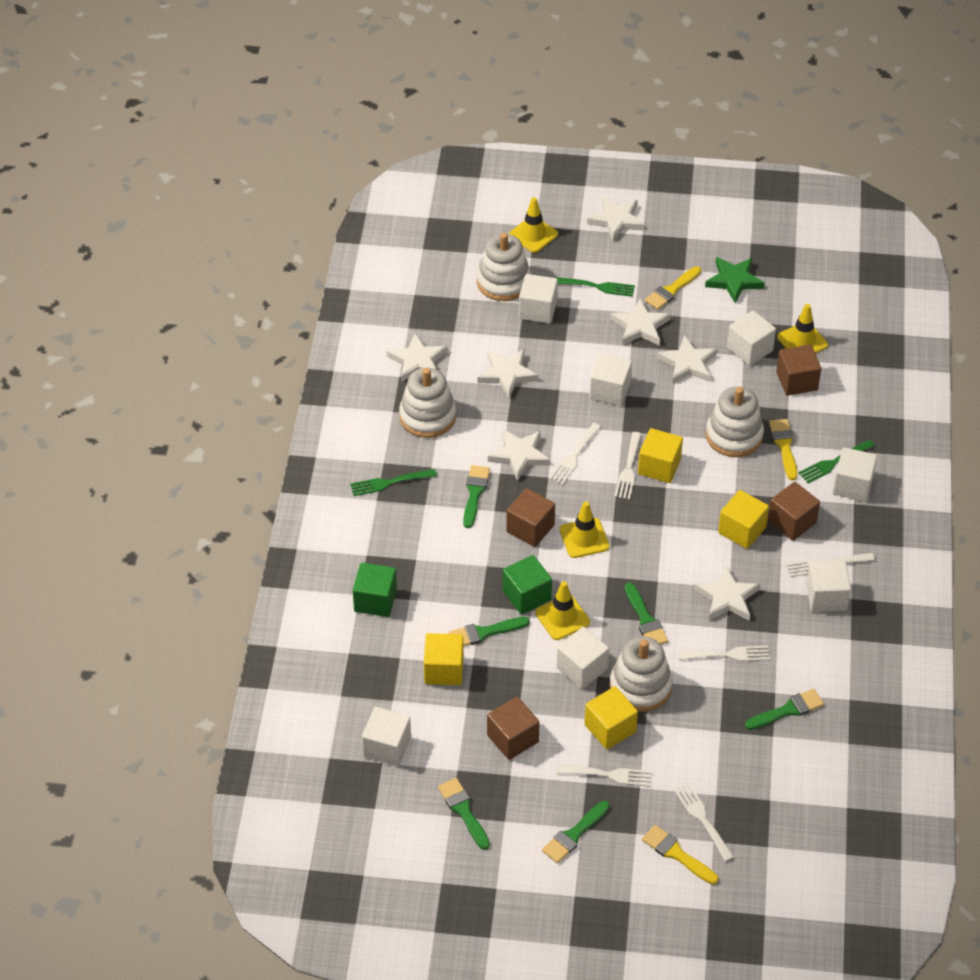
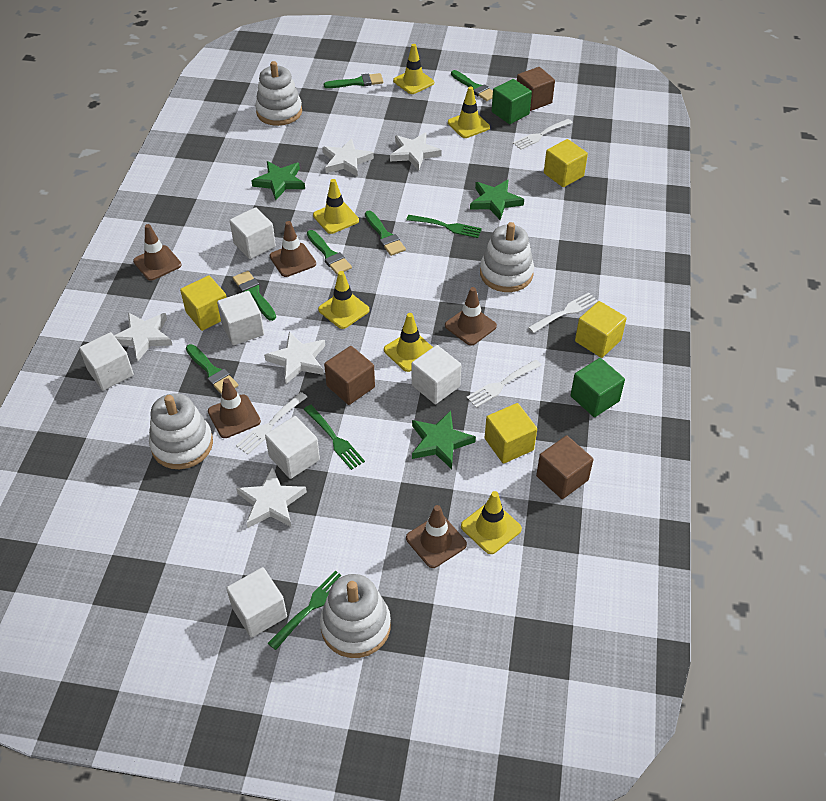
brown cube: [487,697,540,760] [506,488,555,547] [768,482,820,541] [776,344,821,396] = 4 -> [324,346,375,405] [517,67,555,111] [536,435,593,499] = 3
brown traffic cone: none = 0 -> [133,224,182,281] [208,378,261,438] [269,221,316,277] [406,505,467,568] [445,287,497,346] = 5
green star: [705,257,765,303] = 1 -> [251,161,305,200] [412,411,476,469] [470,180,524,220] = 3
white cube: [362,707,411,766] [519,274,558,324] [557,627,609,689] [590,353,632,406] [727,310,776,366] [806,561,851,612] [832,447,877,502] = 7 -> [79,332,134,390] [217,291,264,345] [226,567,287,638] [229,207,276,259] [265,416,320,479] [412,345,461,404] = 6
white fork: [549,423,601,485] [557,765,652,787] [614,432,641,500] [674,783,734,861] [678,646,770,661] [786,553,875,577] = 6 -> [236,392,307,454] [466,360,541,408] [513,119,573,150] [528,293,598,333] = 4
white star: [387,333,447,382] [477,349,539,398] [488,429,551,481] [587,196,645,241] [610,299,670,346] [657,335,717,384] [694,566,760,621] = 7 -> [114,313,172,361] [236,467,307,528] [264,332,325,384] [322,138,374,177] [390,132,442,170] = 5
yellow brush: [642,825,718,885] [645,266,701,310] [769,419,797,480] = 3 -> none = 0
yellow traffic cone: [509,197,558,253] [535,581,590,640] [559,501,609,558] [777,304,828,353] = 4 -> [313,179,359,234] [318,271,370,329] [384,313,433,372] [393,44,434,94] [448,86,490,138] [461,491,522,554] = 6

